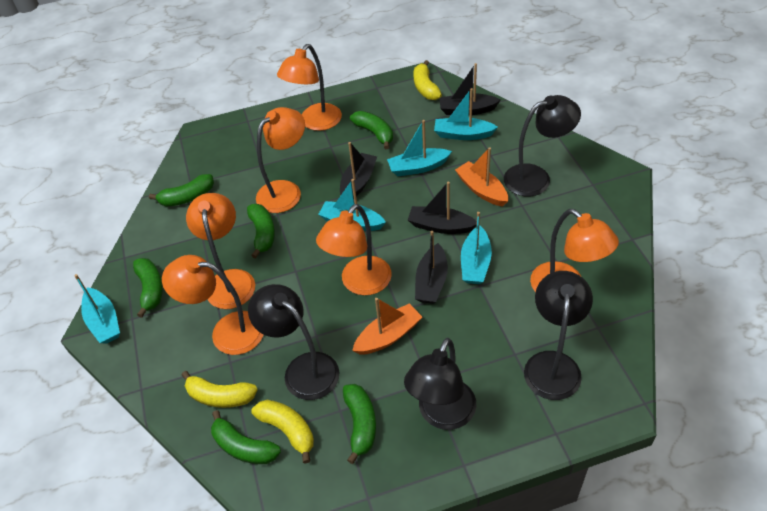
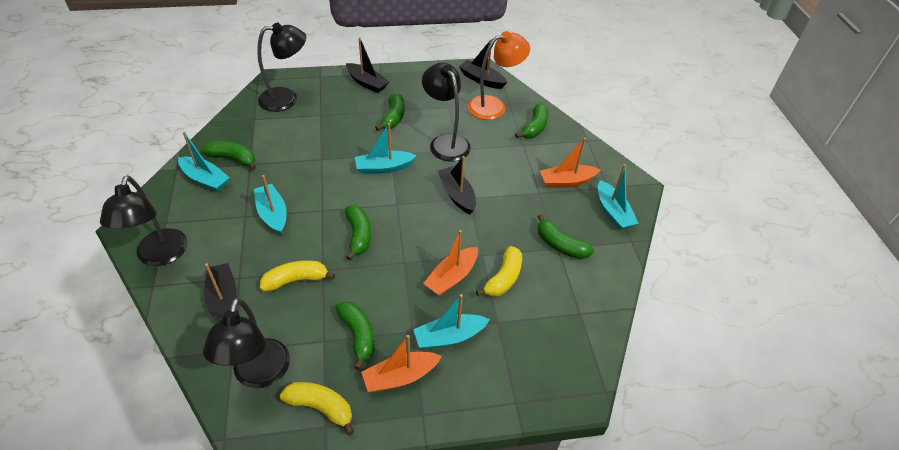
orange boat: [352,298,422,355] [455,147,508,207] = 2 -> [361,335,442,392] [423,230,478,296] [540,138,601,188] = 3
orange lamp: [162,255,264,355] [186,193,255,309] [256,107,305,213] [277,44,342,131] [316,204,392,295] [530,209,619,292] = 6 -> [468,31,530,120] = 1

